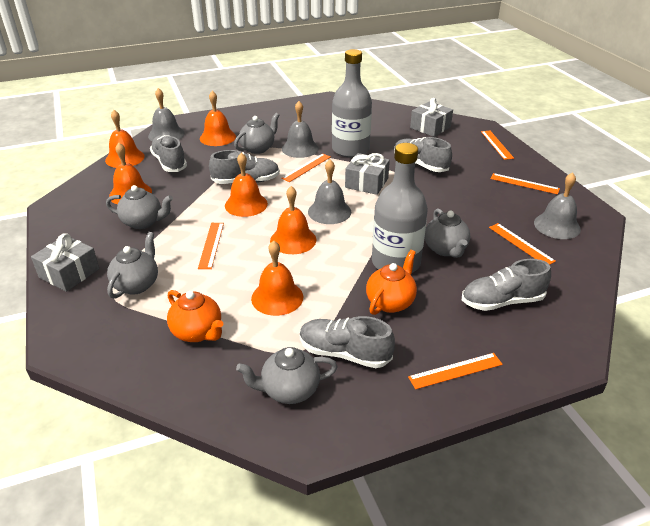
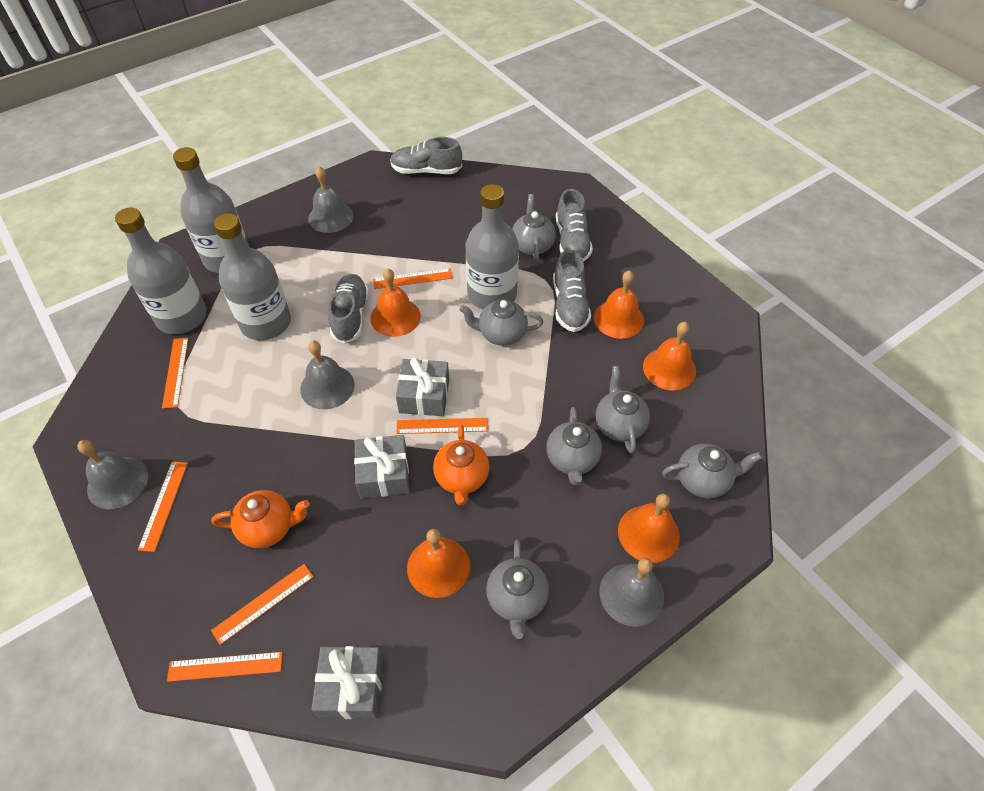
grey bottle: [332,49,372,158] [372,143,428,273] = 2 -> [115,207,207,334] [173,147,250,273] [214,213,291,340] [466,184,519,309] = 4
grey shoe: [150,135,187,172] [209,150,280,184] [300,316,395,368] [394,137,452,172] [462,259,551,311] = 5 -> [328,274,369,344] [390,137,462,174] [553,250,591,332] [556,189,593,262] = 4
grey teapot: [106,185,173,229] [107,232,158,299] [234,113,279,154] [236,347,338,404] [425,209,470,258] = 5 -> [459,299,543,346] [486,540,549,639] [512,194,556,261] [546,407,602,485] [596,366,650,454] [662,444,762,498] = 6
orange bell: [105,110,145,168] [109,143,152,204] [200,91,236,146] [225,153,268,217] [251,240,303,316] [270,186,316,254] = 6 -> [370,268,421,337] [407,529,470,598] [594,270,644,339] [618,493,680,563] [643,322,696,391] = 5

